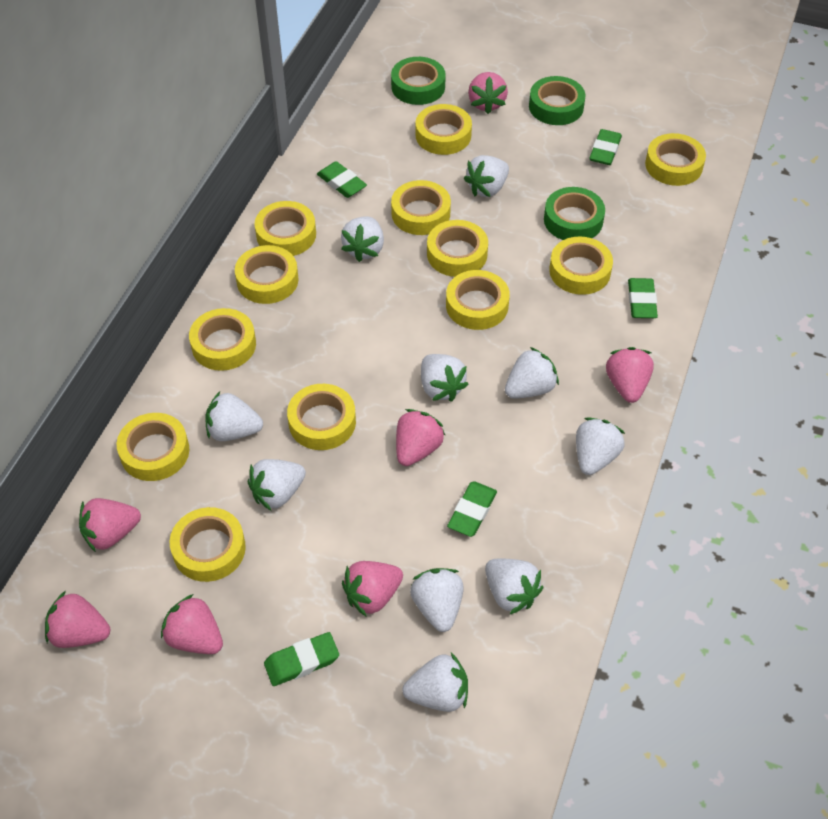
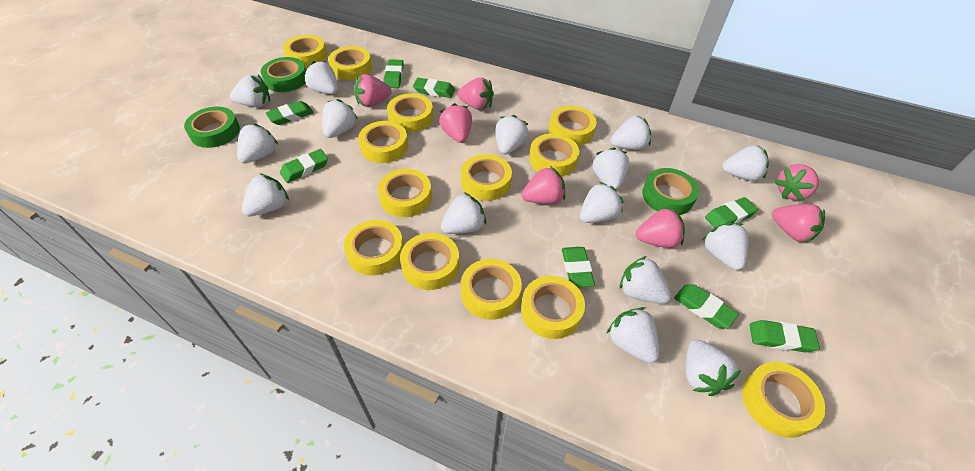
green eraser: [264,632,339,686] [317,161,367,198] [447,481,497,537] [589,129,622,165] [628,278,658,318] = 5 -> [266,101,314,125] [280,149,328,183] [383,59,404,88] [413,78,455,98] [562,247,595,288] [674,284,739,328] [705,197,758,228] [750,320,820,352] = 8
white strawberry: [205,391,263,441] [248,459,306,511] [341,216,384,262] [403,653,468,712] [410,568,464,632] [421,354,469,402] [464,155,509,197] [485,558,543,615] [505,347,559,398] [576,417,625,475] = 10 -> [230,75,270,107] [237,123,278,164] [242,173,289,216] [303,61,338,94] [322,99,358,138] [441,192,486,234] [495,115,529,155] [580,182,623,223] [592,147,629,190] [606,307,659,363] [610,115,651,150] [619,256,671,304] [686,340,741,396] [702,223,748,270] [722,145,769,181] = 15
yellow tape: [117,413,189,481] [170,507,246,582] [189,308,256,371] [235,245,299,304] [255,201,316,256] [287,384,356,450] [391,180,451,235] [416,104,472,155] [427,220,488,277] [446,270,510,330] [549,236,613,295] [645,133,706,186] = 12 -> [283,35,327,68] [328,46,372,80] [344,220,404,276] [358,121,408,163] [378,169,432,217] [387,93,433,133] [400,233,459,290] [461,154,512,201] [461,259,522,320] [521,276,585,339] [529,133,579,177] [549,106,596,146] [742,362,825,438] = 13

